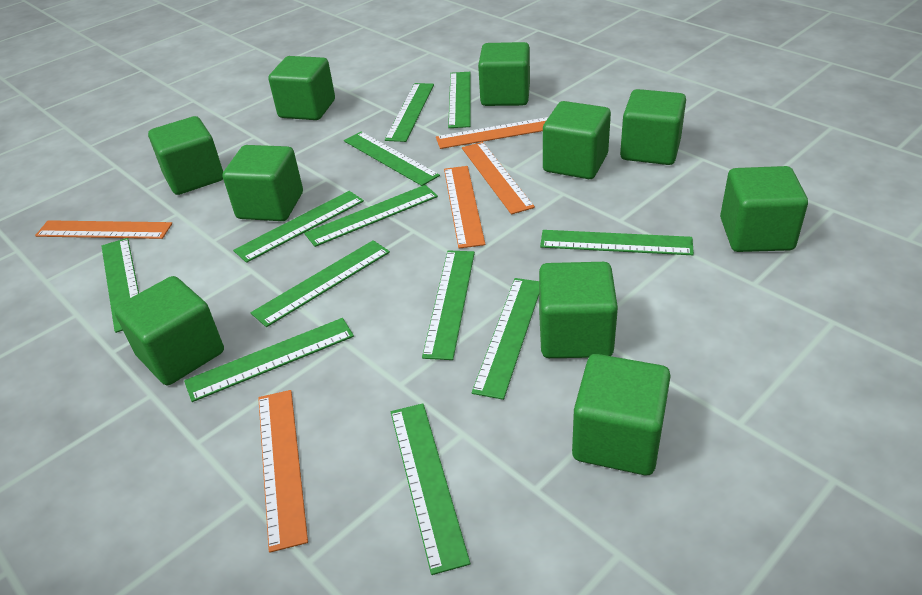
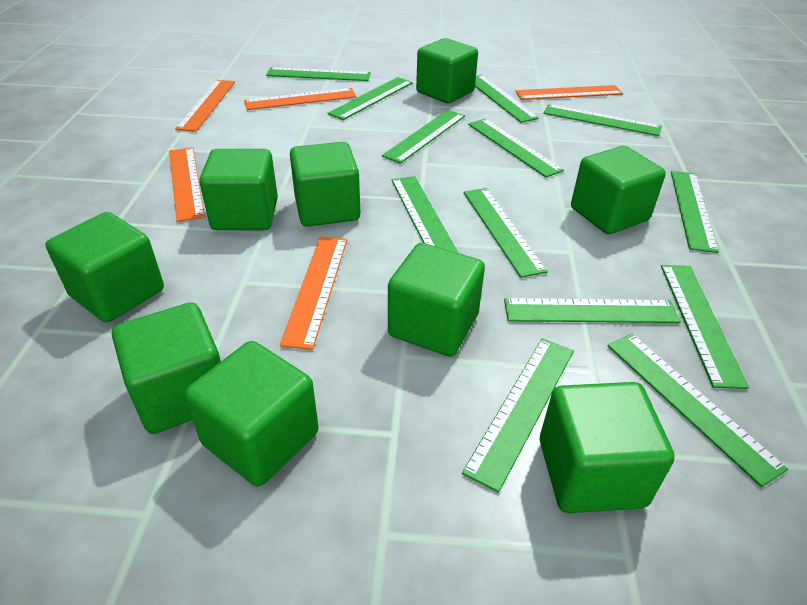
green cube: [114,276,224,385] [148,116,223,195] [223,145,303,221] [268,56,335,120] [478,42,530,106] [539,262,618,358] [543,101,611,179] [572,354,671,475] [620,89,686,165] [720,166,808,252] = 10 -> [45,212,164,322] [112,302,221,434] [184,341,318,486] [199,149,278,230] [290,142,361,227] [388,243,485,357] [416,38,478,103] [540,382,675,513] [571,146,666,234] = 9
green ruler: [102,238,139,333] [184,318,354,402] [233,191,364,263] [251,240,390,327] [304,185,438,247] [344,132,440,186] [385,83,434,142] [391,403,471,575] [422,251,475,360] [448,72,471,128] [472,278,539,400] [540,230,694,255] = 12 -> [266,67,371,81] [328,77,413,120] [382,110,465,164] [392,176,458,253] [462,338,574,493] [464,188,548,278] [468,119,564,177] [475,75,539,123] [504,298,681,323] [543,104,662,136] [607,334,788,487] [661,265,749,389] [671,171,719,253] = 13

